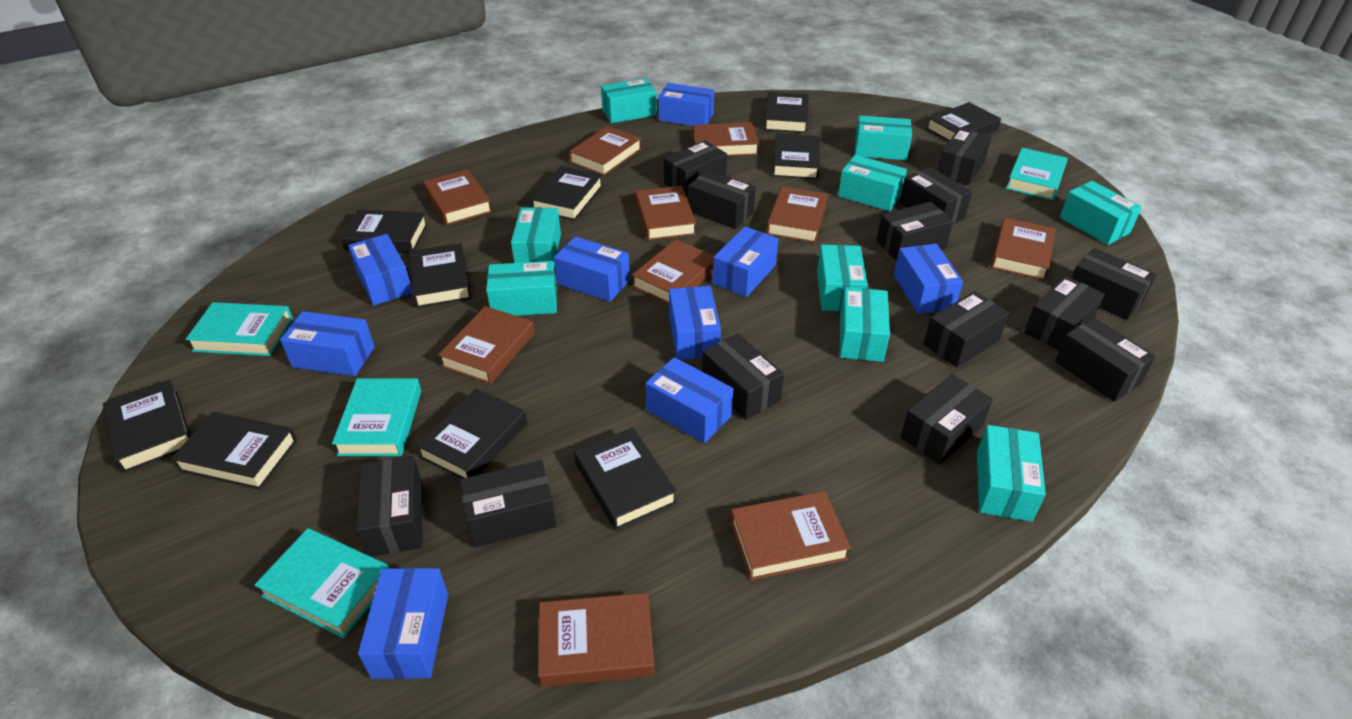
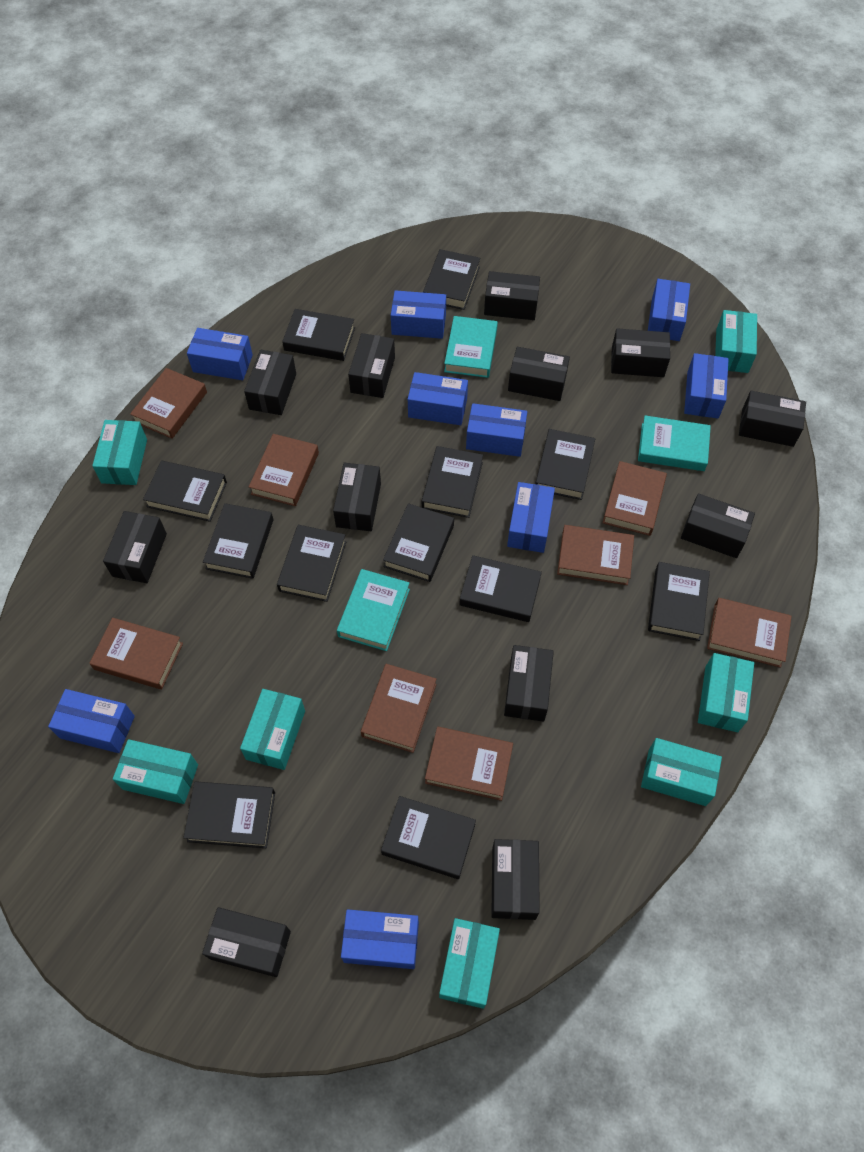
black book: [103,379,191,473] [171,412,297,490] [340,209,428,253] [409,243,471,308] [416,388,527,479] [531,166,603,221] [574,428,677,530] [764,92,809,133] [773,133,820,179] [926,102,1001,141] = 10 -> [143,461,227,522] [183,781,275,848] [203,503,274,579] [277,525,347,602] [282,309,355,361] [381,796,476,879] [383,503,454,582] [422,446,483,518] [423,249,480,310] [459,555,542,622] [535,429,595,500] [648,562,710,641] = 12
black box: [356,456,423,557] [460,460,557,547] [664,140,727,197] [688,170,756,229] [702,334,784,420] [876,202,953,261] [899,167,972,223] [900,374,993,465] [924,291,1009,368] [937,128,992,185] [1024,276,1105,350] [1055,318,1156,402] [1071,248,1157,320] = 13 -> [103,511,167,583] [202,907,291,977] [244,350,296,415] [333,463,381,531] [348,333,395,398] [484,271,540,320] [491,839,540,920] [504,645,554,722] [508,347,570,401] [611,328,670,377] [681,494,755,558] [739,391,806,447] = 12
brown book: [423,169,492,225] [438,306,535,384] [538,593,655,687] [569,126,642,176] [632,239,715,304] [635,186,696,241] [693,122,759,156] [731,491,851,580] [766,186,828,243] [991,218,1056,280] = 10 -> [89,618,183,689] [130,368,207,439] [249,434,319,506] [361,664,436,753] [425,727,513,801] [557,525,634,585] [603,461,667,536] [707,598,792,668] = 8
turquoise book: [186,302,293,356] [254,528,390,638] [332,378,421,456] [1006,148,1068,200] = 4 -> [337,569,410,651] [444,316,498,378] [638,415,711,471] = 3
turquoise box: [486,261,557,316] [511,207,561,265] [601,78,657,123] [817,245,868,311] [838,155,907,211] [840,287,890,362] [855,115,912,160] [977,425,1046,522] [1060,181,1142,245] = 9 -> [92,420,147,485] [113,739,198,804] [240,689,305,770] [439,918,500,1009] [641,738,722,806] [698,653,754,732] [715,310,757,373] = 7

